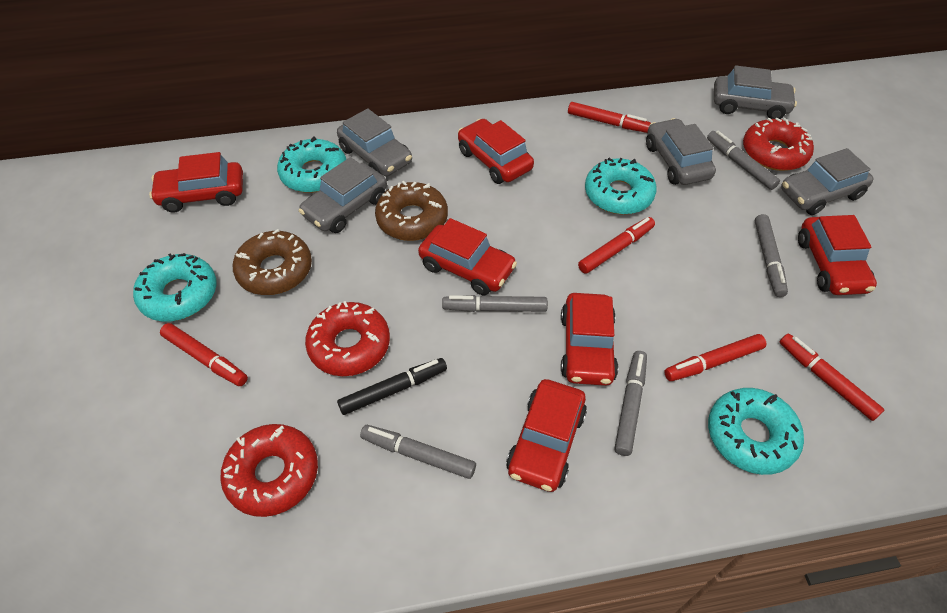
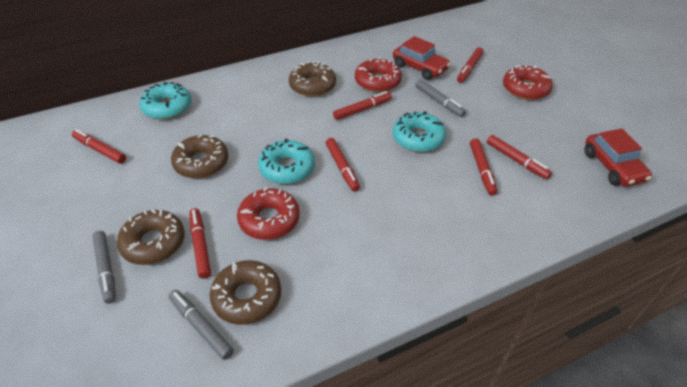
black marker: [337,358,447,415] = 1 -> none = 0
brown donut: [233,229,312,295] [375,181,448,241] = 2 -> [117,210,185,265] [171,134,229,178] [210,260,281,325] [289,61,336,97] = 4
grey car: [299,157,387,233] [337,109,412,177] [646,118,716,185] [714,65,797,119] [781,148,873,215] = 5 -> none = 0
grey marker: [360,425,476,479] [442,295,548,312] [614,351,647,456] [707,131,780,190] [755,214,788,297] = 5 -> [92,231,116,304] [169,290,234,360] [416,80,466,117] = 3
red car: [149,152,243,212] [418,218,517,295] [458,119,534,184] [506,379,587,492] [561,293,618,386] [798,215,877,295] = 6 -> [393,36,451,80] [584,128,652,187] = 2
red marker: [160,323,248,386] [568,102,651,133] [578,217,655,274] [664,334,766,381] [780,334,884,421] = 5 -> [72,129,126,164] [190,208,211,279] [326,138,360,192] [333,91,392,120] [457,47,484,83] [470,138,498,196] [487,135,552,179] = 7
turquoise donut: [133,253,217,321] [277,136,346,193] [585,158,657,215] [708,388,804,475] = 4 -> [139,82,191,120] [258,138,315,184] [393,111,446,152] = 3

